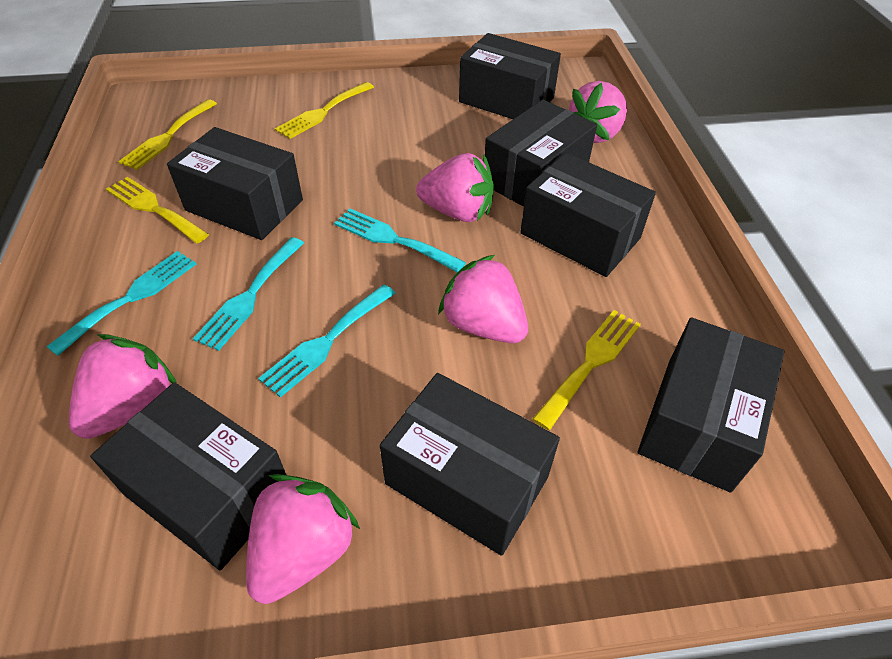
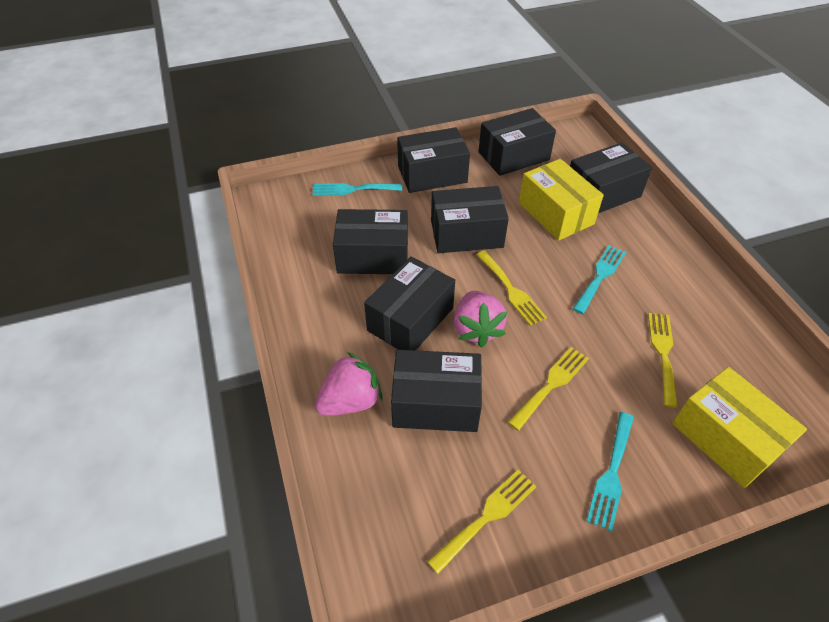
pink strawberry: [69,334,177,439] [246,474,360,604] [416,153,494,222] [438,255,528,343] [569,81,627,143] = 5 -> [315,352,383,416] [454,291,508,348] = 2
turquoise fork: [46,251,196,356] [193,237,304,351] [258,284,396,398] [334,208,466,272] = 4 -> [312,183,402,196] [573,245,626,314] [587,412,634,531] = 3
yellow box: none = 0 -> [519,159,604,241] [672,367,807,488] = 2

